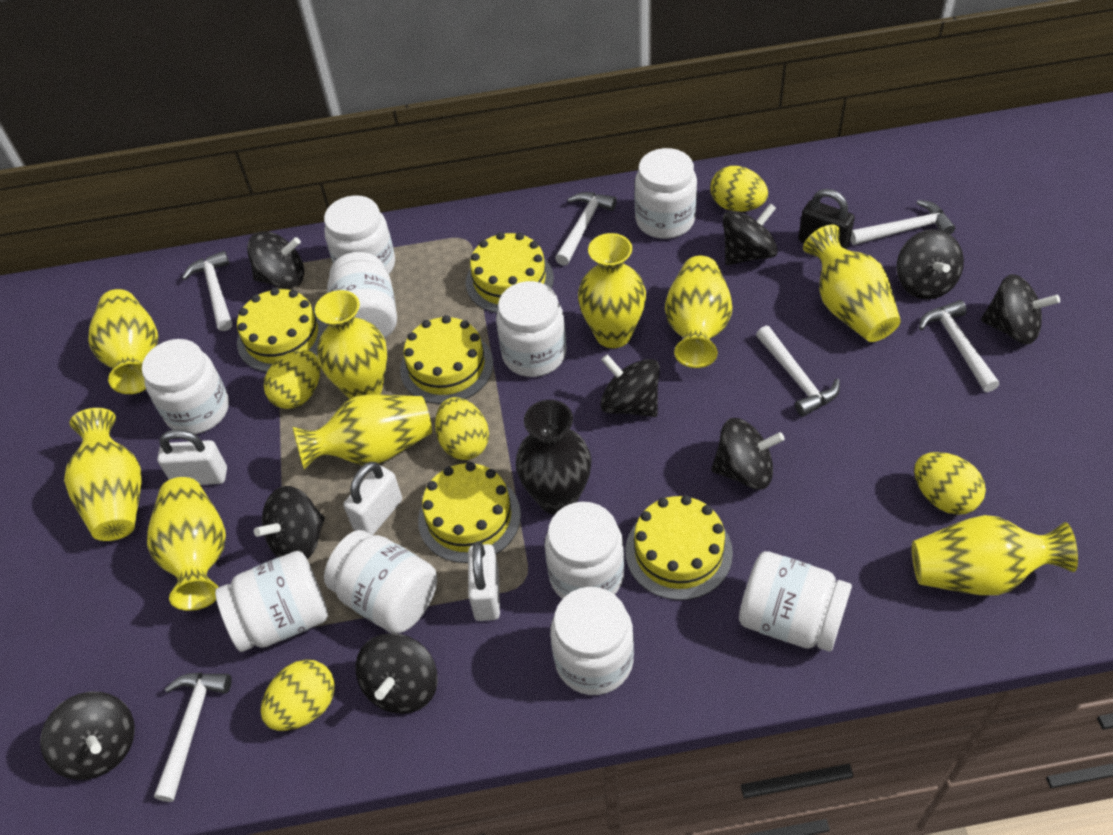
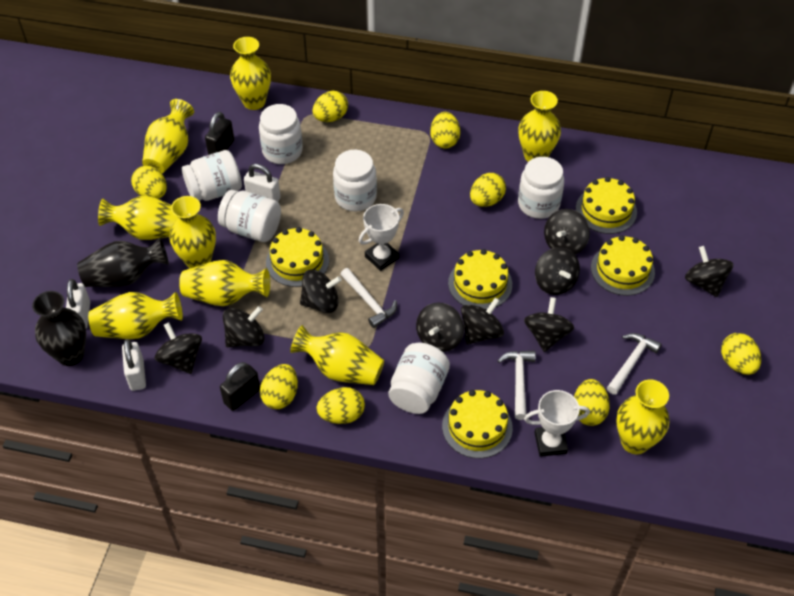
black padlock: [798,189,855,249] = 1 -> [205,112,234,155] [220,362,260,411] = 2
black vase: [516,400,592,515] = 1 -> [32,291,86,366] [77,238,169,287] = 2
white hammer: [154,672,232,802] [182,251,232,331] [555,192,617,266] [756,326,840,417] [850,200,955,245] [919,300,999,392] = 6 -> [340,268,397,328] [498,351,536,420] [607,333,662,395] = 3
white jar: [142,339,229,434] [215,551,328,652] [324,195,395,275] [324,530,437,634] [327,252,397,339] [496,281,566,377] [545,502,624,599] [550,587,634,695] [635,148,697,239] [739,551,852,652] = 10 -> [182,150,242,201] [218,190,281,242] [259,104,303,164] [333,150,377,211] [389,343,450,414] [518,157,564,219] = 6
white trophy: none = 0 -> [359,204,404,271] [524,390,590,457] = 2
yellow egg: [261,659,335,731] [263,350,320,409] [435,397,489,460] [711,166,768,212] [914,452,986,515] = 5 -> [131,166,167,199] [260,364,298,409] [312,91,348,122] [317,387,365,424] [430,112,460,149] [470,173,506,207] [574,379,610,426] [721,333,761,375] = 8

